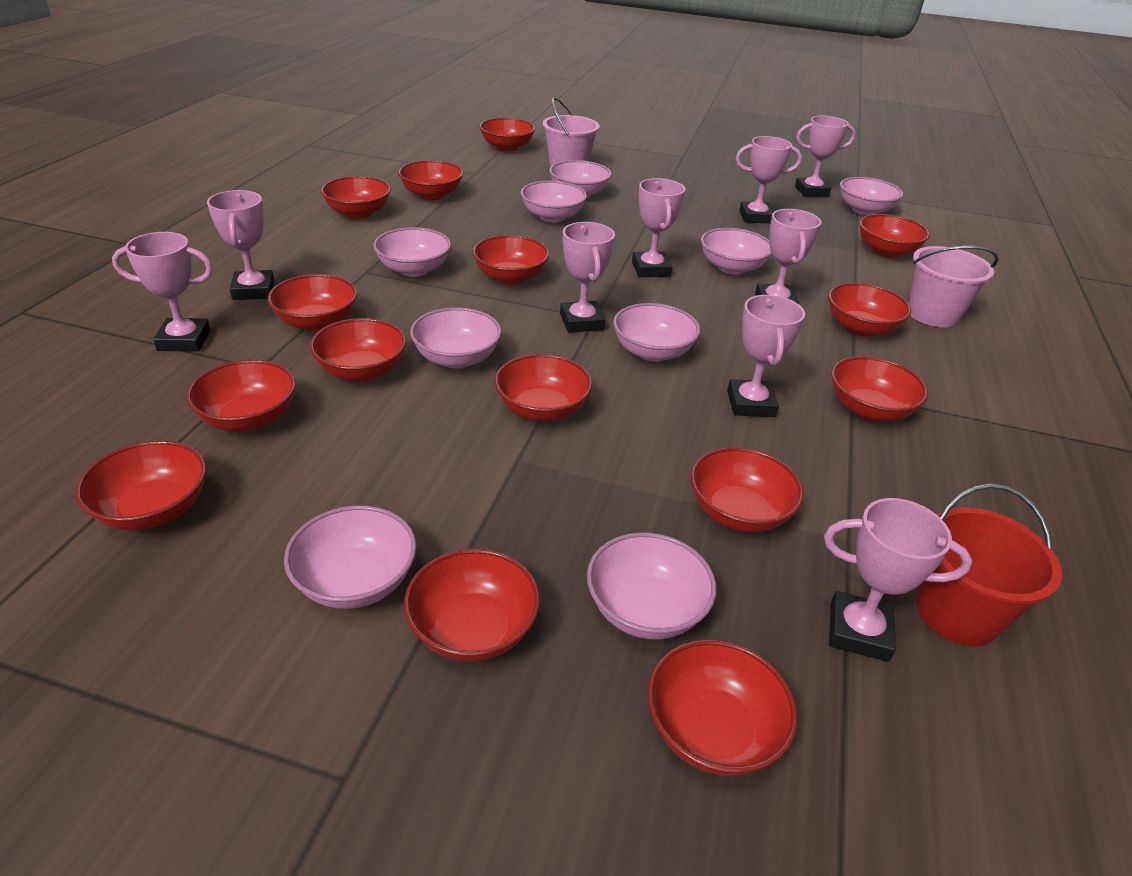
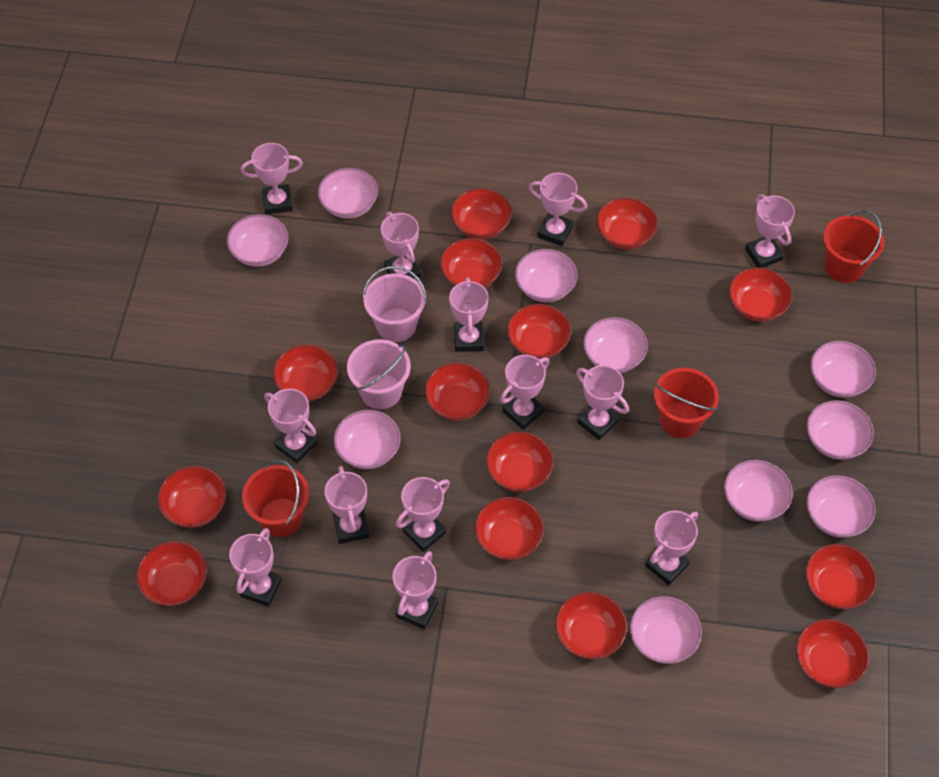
pink bowl: [284,506,417,609] [373,227,451,277] [410,307,502,369] [520,181,587,222] [549,160,612,198] [587,533,716,640] [613,303,700,362] [701,228,772,275] [840,177,903,216] = 9 -> [227,214,289,267] [318,168,378,219] [334,410,401,469] [515,249,578,302] [583,317,648,373] [630,596,702,664] [724,460,793,521] [807,400,874,460] [807,475,876,538] [810,341,876,398] = 10
pink trophy: [112,232,213,352] [207,190,274,300] [560,222,615,333] [632,178,685,277] [727,295,805,417] [735,136,802,224] [755,209,822,304] [795,116,856,197] [824,498,972,662] = 9 -> [229,528,282,607] [241,143,303,214] [264,389,317,463] [325,466,370,544] [381,212,421,279] [393,551,438,629] [396,477,450,552] [449,277,489,352] [500,355,549,430] [529,173,587,246] [576,365,629,440] [645,511,698,585] [745,194,795,268] = 13
red bowl: [75,440,206,530] [186,360,296,431] [267,274,357,331] [310,318,406,382] [321,176,391,219] [398,160,463,200] [404,549,540,662] [472,235,549,285] [479,118,535,152] [494,354,592,422] [647,639,797,776] [691,447,804,533] [828,283,911,337] [831,356,928,421] [859,214,930,258] = 15 -> [136,541,207,606] [158,466,226,528] [273,344,338,401] [424,363,490,421] [440,238,502,288] [451,188,512,240] [475,497,544,560] [486,432,553,492] [507,304,571,359] [555,592,627,659] [597,198,658,249] [729,267,792,322] [796,619,869,688] [805,544,876,609] = 14
red bucket: [917,484,1062,646] = 1 -> [242,460,309,537] [654,368,719,438] [823,210,884,283] = 3

